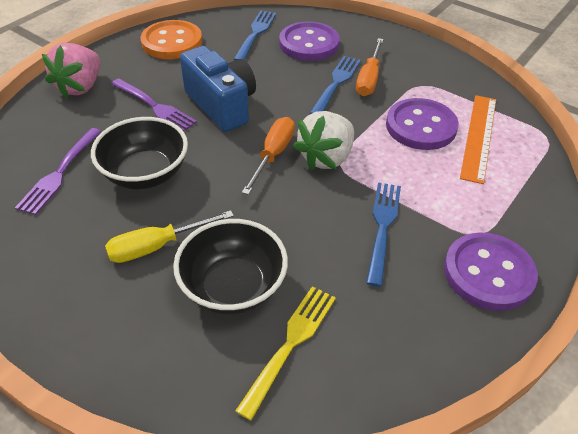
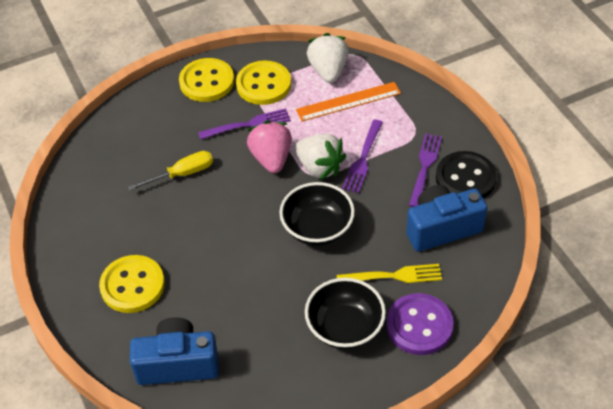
black button: none = 0 -> [436,151,497,198] = 1
blue camera: [180,46,256,132] = 1 -> [130,317,219,385] [406,185,487,252] = 2
blue fork: [233,10,276,61] [310,56,361,114] [366,183,401,287] = 3 -> none = 0
orange button: [141,20,202,59] = 1 -> none = 0
orange screwdriver: [242,117,295,195] [356,38,384,96] = 2 -> none = 0
purple button: [279,21,340,61] [386,98,459,150] [444,233,538,311] = 3 -> [386,293,454,355] = 1
purple fork: [15,128,102,215] [111,79,197,132] = 2 -> [198,108,291,140] [342,120,383,193] [409,133,442,207] = 3
white strawberry: [293,111,354,170] = 1 -> [295,134,346,180] [307,33,349,83] = 2
yellow button: none = 0 -> [99,255,165,313] [179,58,234,102] [236,60,291,105] = 3

